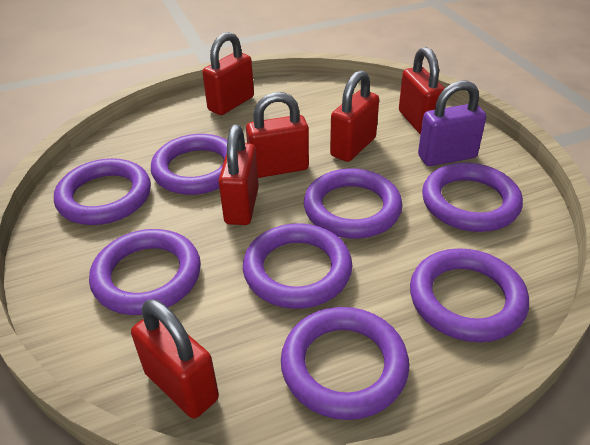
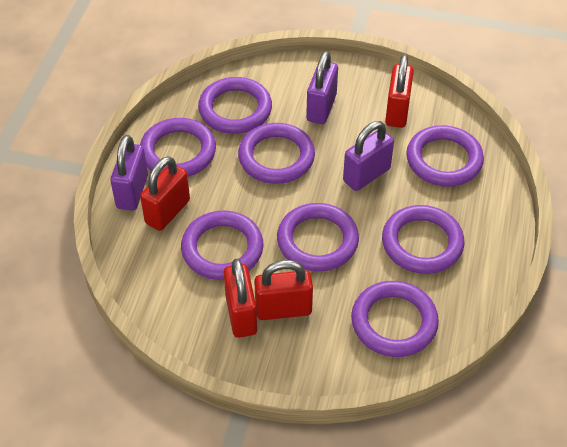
purple padlock: [418,80,486,166] = 1 -> [110,135,148,211] [306,51,338,124] [343,121,394,191] = 3
red padlock: [131,299,219,418] [202,32,254,115] [218,125,259,225] [246,92,309,178] [330,70,379,162] [399,47,445,135] = 6 -> [140,156,190,231] [224,259,257,338] [254,260,313,320] [385,54,414,128] = 4

